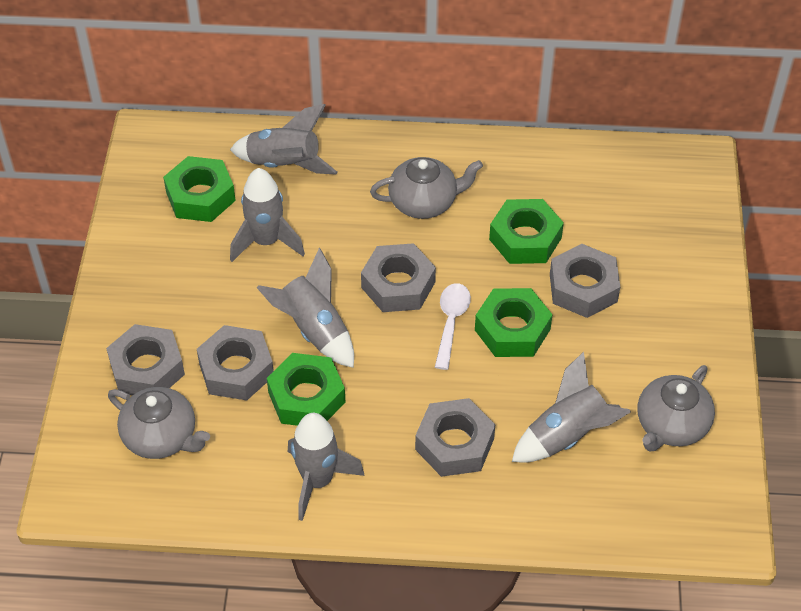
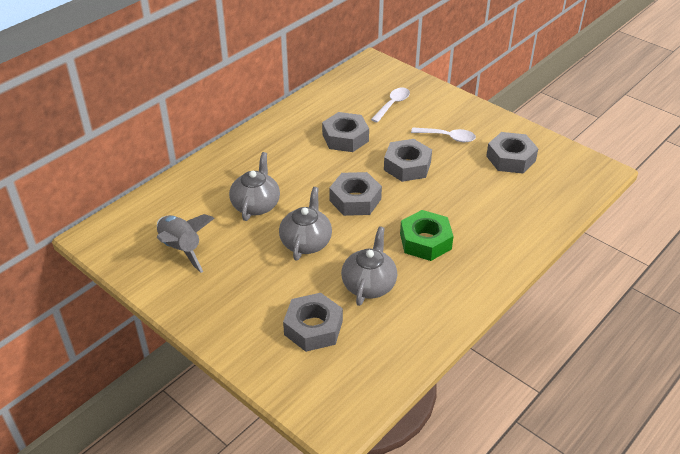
green nut: [163,156,236,222] [267,353,345,426] [475,288,553,357] [489,199,564,264] = 4 -> [400,210,453,261] = 1
grey rocket: [230,104,337,175] [230,168,305,262] [256,248,354,368] [288,413,365,521] [512,352,631,463] = 5 -> [157,214,215,273] = 1
white spoon: [435,283,471,370] = 1 -> [371,88,410,123] [411,127,476,142] = 2

